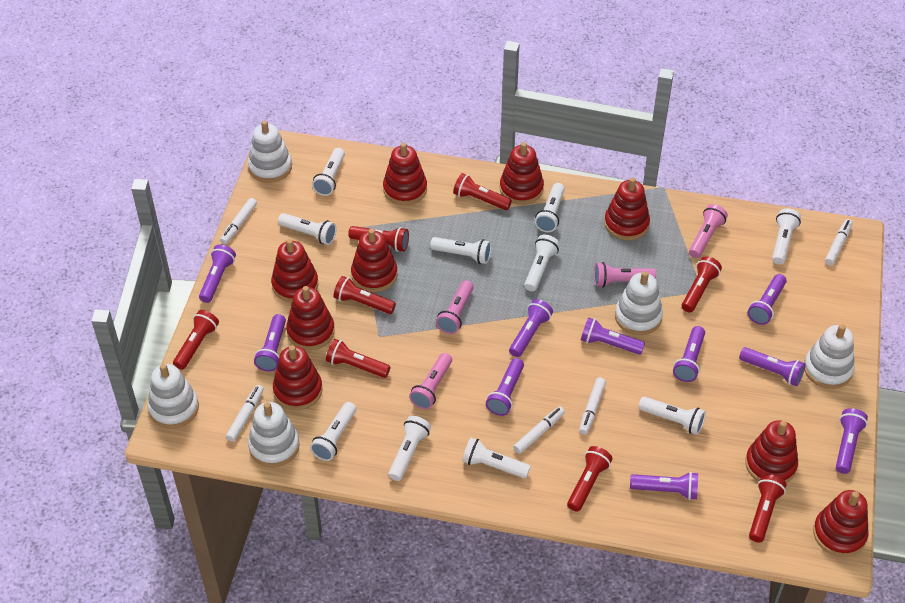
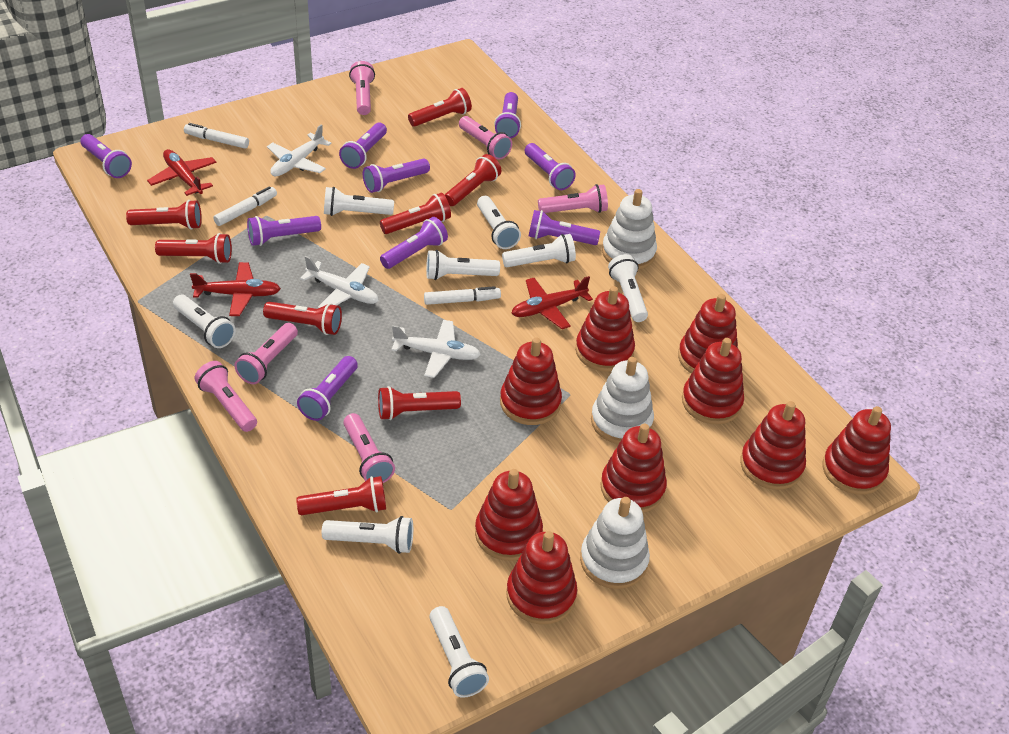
pink flashlight: [409,353,452,409] [436,280,474,334] [594,262,656,287] [689,204,728,258] = 4 -> [195,361,257,432] [234,323,298,384] [343,413,395,483] [349,61,375,115] [459,116,512,160] [538,184,608,213] = 6
purple flashlight: [199,245,236,303] [254,314,286,372] [486,358,524,416] [509,299,553,357] [581,317,645,355] [630,472,698,500] [673,326,705,382] [739,347,806,386] [748,274,787,325] [836,408,868,474] = 10 -> [80,134,132,178] [247,216,321,246] [297,356,358,421] [339,123,387,169] [363,159,430,193] [380,217,448,269] [494,92,521,138] [524,143,576,190] [529,210,600,245] = 9
red plane: none = 0 -> [147,149,216,196] [190,262,281,316] [512,276,593,329] = 3
white flashlight: [278,213,337,245] [310,402,356,461] [312,148,345,196] [388,416,431,481] [430,237,491,264] [462,438,531,478] [524,234,560,291] [535,183,565,232] [638,396,706,435] [772,208,801,265] = 10 -> [173,295,236,348] [322,516,413,554] [324,187,394,216] [426,250,500,280] [429,606,489,698] [477,196,521,249] [502,234,576,267] [608,254,648,322] = 8
white marker: [220,198,257,244] [226,385,264,442] [513,406,565,454] [579,377,606,435] [825,219,852,266] = 5 -> [184,123,249,148] [213,186,277,226] [424,286,501,305] = 3
white plane: none = 0 -> [267,124,331,176] [300,256,379,308] [391,320,481,378] = 3
white stacking toy: [148,364,199,429] [248,120,292,183] [248,402,300,467] [615,271,663,335] [804,324,855,389] = 5 -> [580,497,650,589] [591,357,654,444] [602,189,657,270] = 3

